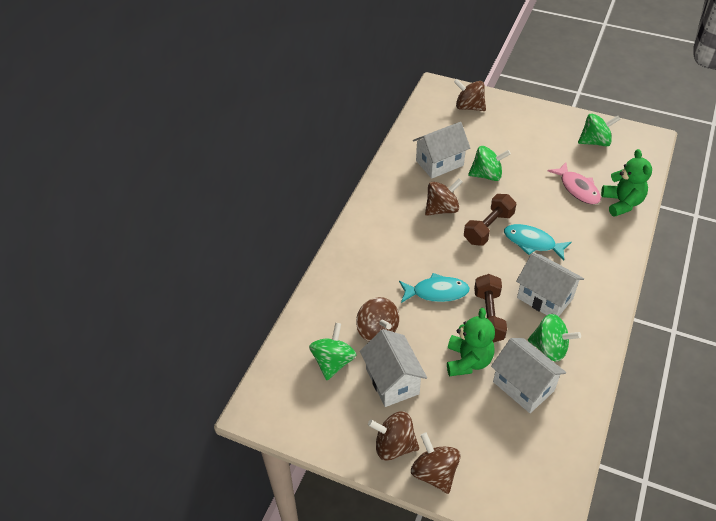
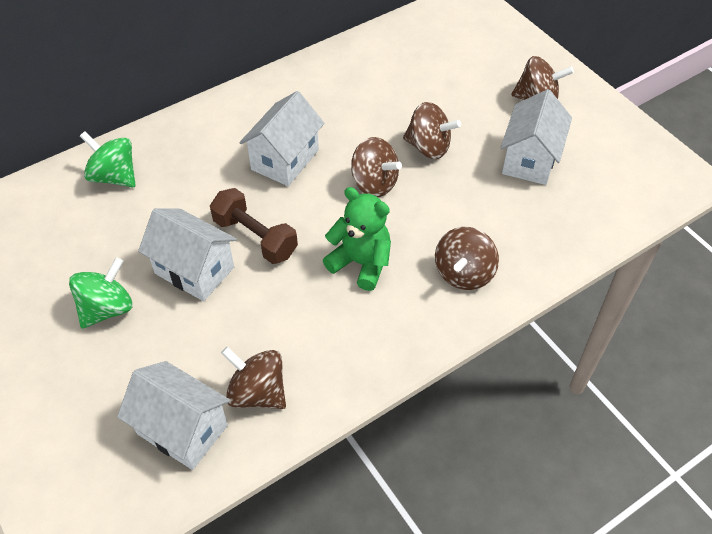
brown dumbbell: [464,194,516,246] [474,274,507,343] = 2 -> [210,188,298,264] = 1
green spinning top: [309,323,356,380] [468,146,511,181] [528,314,581,362] [578,114,620,147] = 4 -> [69,257,133,329] [80,131,136,187] = 2
green teddy bear: [447,308,495,376] [601,149,652,217] = 2 -> [323,187,391,291] = 1
pink fish: [548,163,601,205] = 1 -> none = 0
turquoise fish: [399,273,470,303] [504,224,572,260] = 2 -> none = 0

